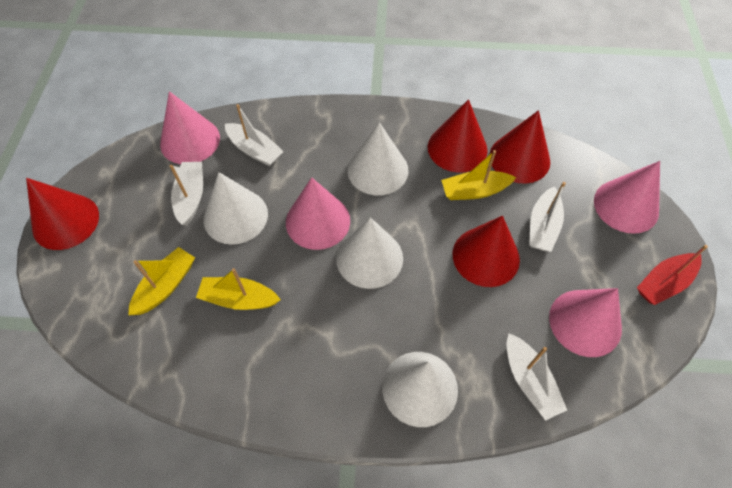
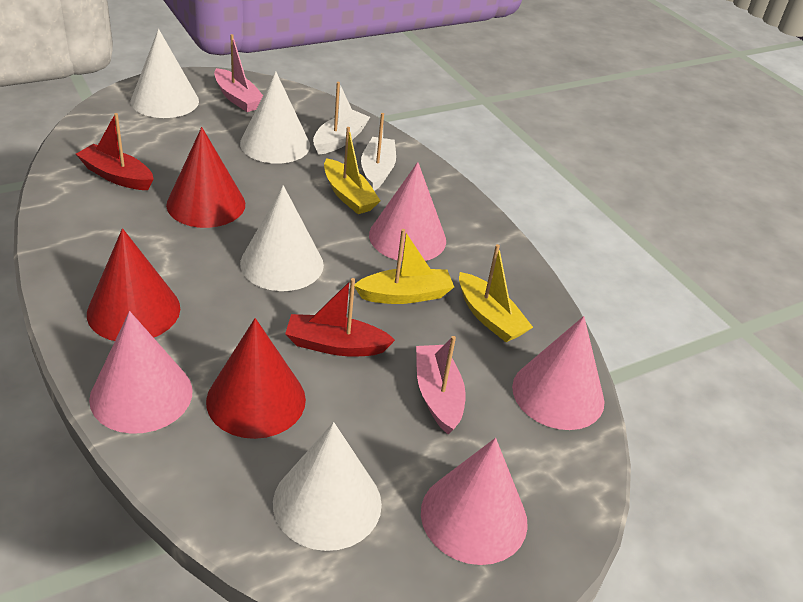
pink boat: none = 0 -> [214,34,263,112] [416,336,466,434] = 2
red boat: [637,245,708,305] = 1 -> [76,113,154,190] [285,278,395,357] = 2
red cone: [26,178,99,250] [428,99,488,173] [453,216,520,287] [489,110,550,184] = 4 -> [87,228,180,341] [166,127,245,228] [206,318,306,439] = 3
white boat: [170,162,203,226] [225,104,284,166] [506,333,567,421] [529,182,566,252] = 4 -> [313,82,370,155] [361,113,396,191] = 2

